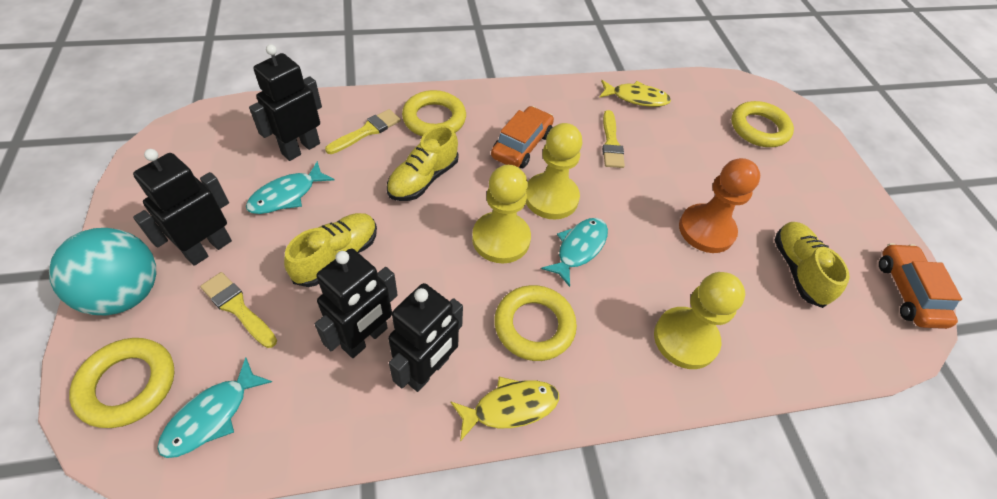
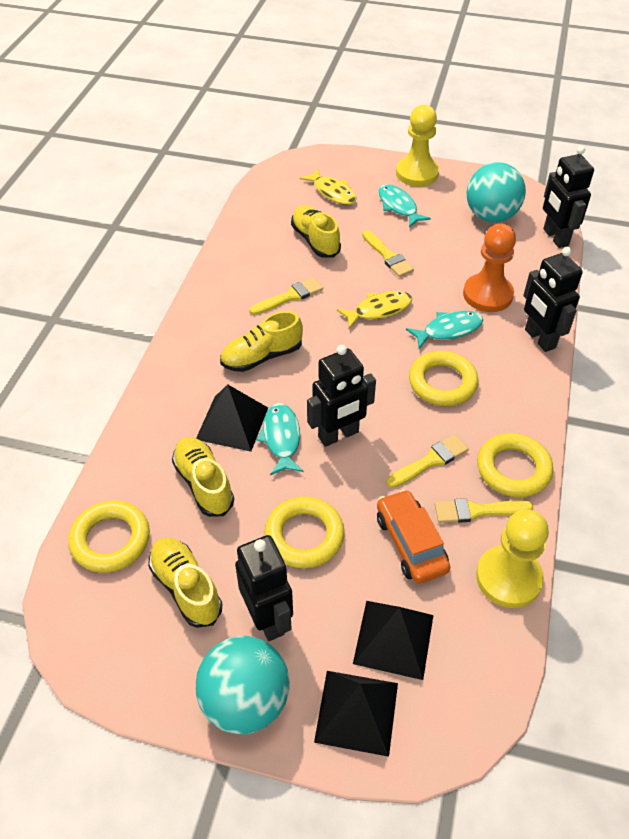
black pyramid: none = 0 -> [196,384,268,452] [314,671,398,757] [353,601,433,680] = 3
orange car: [491,106,554,168] [879,243,962,329] = 2 -> [377,489,450,584] = 1
turquoise ball: [49,228,157,315] = 1 -> [195,636,289,734] [467,162,526,222] = 2
yellow brush: [200,272,277,348] [325,109,401,154] [602,110,625,168] = 3 -> [249,277,323,315] [362,230,414,277] [387,435,469,488] [435,498,533,523] = 4
yellow pawn: [472,165,531,263] [526,123,582,220] [654,272,745,369] = 3 -> [396,105,439,186] [476,509,549,608] = 2
yellow shoe: [284,213,377,287] [387,125,459,201] [775,222,850,308] = 3 -> [148,537,222,628] [172,437,234,517] [220,311,303,372] [291,205,341,258] = 4

